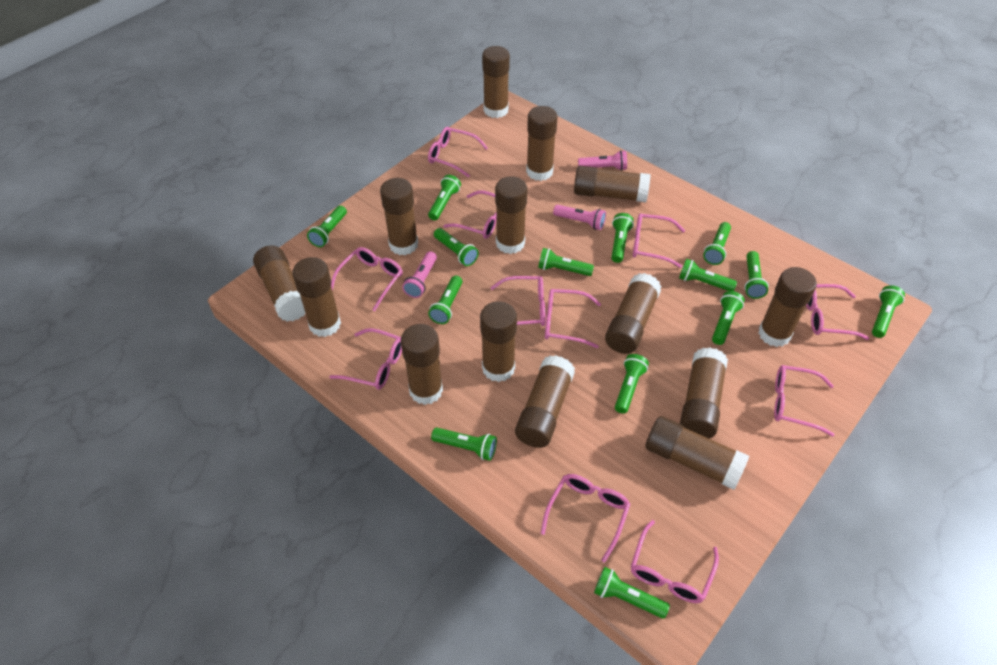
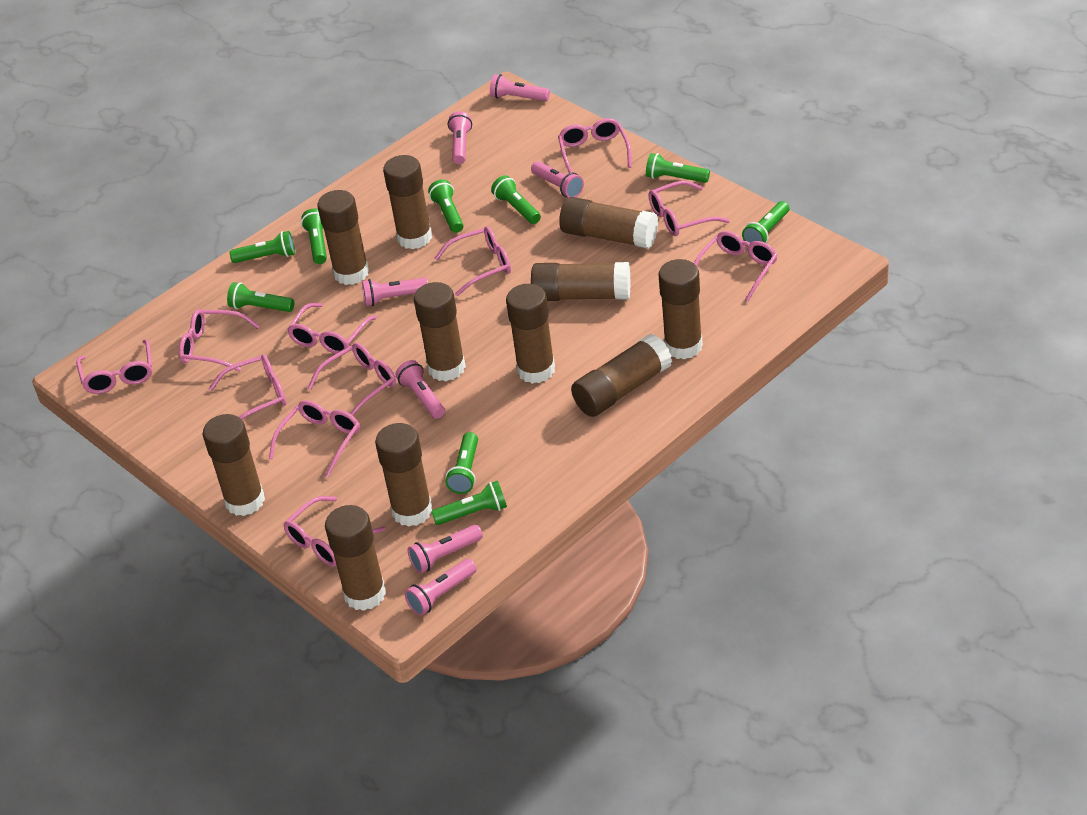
brown glue stick: [253,245,305,322] [292,257,341,337] [380,178,418,255] [401,324,443,405] [480,301,517,382] [482,46,510,118] [495,176,527,254] [515,355,575,448] [526,106,558,181] [574,166,651,202] [605,273,662,354] [645,416,749,490] [680,347,728,439] [758,267,817,347] = 14 -> [203,414,265,516] [317,190,369,285] [325,505,386,611] [375,423,432,527] [383,155,432,249] [414,282,466,381] [506,284,555,384] [531,262,630,301] [559,197,658,249] [571,334,672,417] [658,259,703,360] = 11
green flashlight: [307,205,347,247] [428,175,461,220] [428,276,462,324] [431,428,497,461] [434,228,479,266] [538,248,594,276] [594,567,670,619] [611,213,634,263] [615,354,649,414] [679,259,737,291] [703,222,731,265] [712,291,745,345] [744,251,769,299] [872,285,905,338] = 14 -> [227,282,294,312] [230,231,295,263] [301,209,327,264] [428,179,463,233] [431,481,507,525] [446,432,478,494] [491,175,541,224] [646,153,710,183] [742,201,789,243] = 9
pink flashlight: [402,251,437,298] [553,205,606,230] [578,150,627,171] = 3 -> [362,278,428,306] [396,360,445,419] [405,559,477,616] [408,525,483,573] [448,111,472,164] [490,74,550,101] [531,161,584,198] = 7

